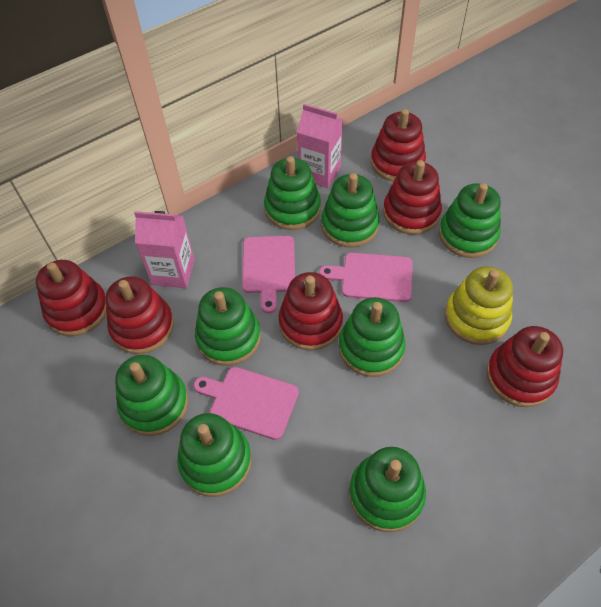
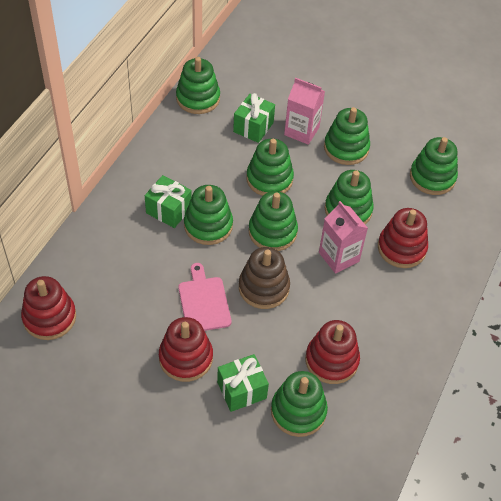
brown stacking toy: none = 0 -> [239,247,290,309] = 1
green gift: none = 0 -> [145,175,192,228] [217,354,269,412] [233,93,275,143] = 3
pink cutting board: [194,367,299,440] [242,236,295,313] [319,253,413,302] = 3 -> [178,263,231,331] = 1
red stacking toy: [36,260,107,336] [105,276,174,354] [278,272,343,350] [371,109,426,182] [383,160,442,235] [487,326,563,407] = 6 -> [21,276,76,340] [159,317,213,382] [305,320,360,384] [378,208,428,268] = 4
yellow stacking toy: [445,266,513,345] = 1 -> none = 0

